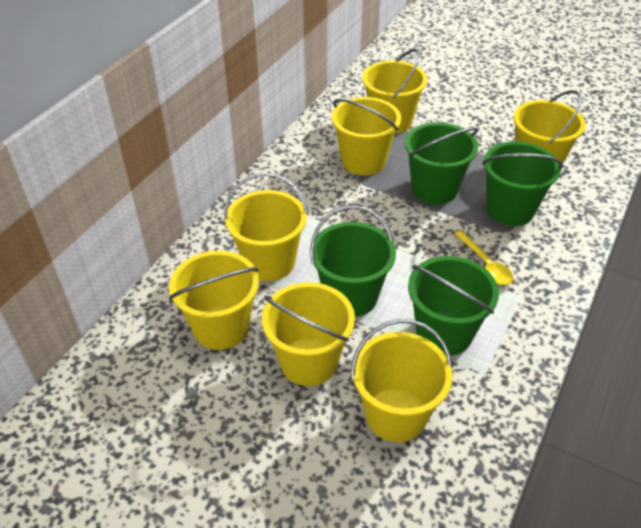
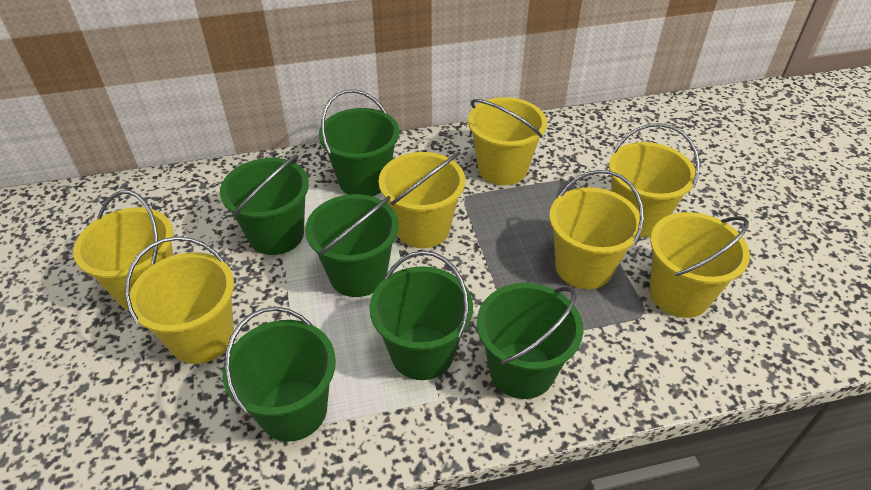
green bucket: [310,205,396,317] [405,122,478,204] [408,256,499,356] [482,142,563,226] = 4 -> [220,155,309,255] [223,307,336,442] [305,194,398,297] [319,89,399,196] [370,251,473,380] [477,283,583,399] = 6
yellow spoon: [454,230,513,285] = 1 -> none = 0

